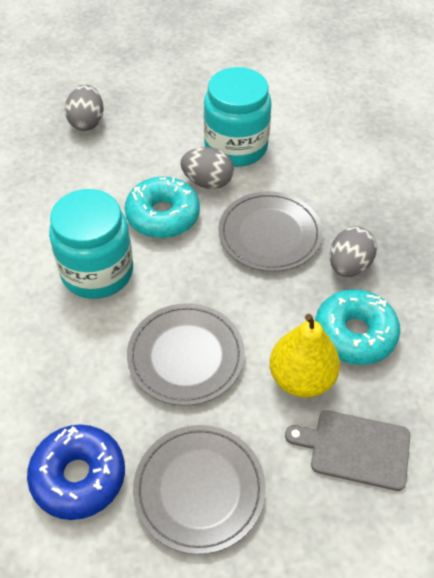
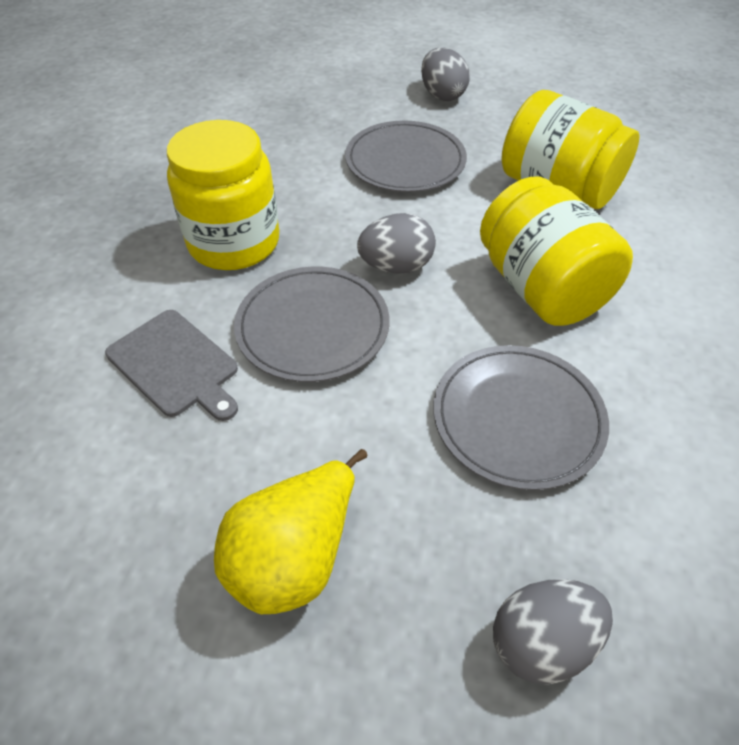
blue donut: [27,425,125,520] = 1 -> none = 0
turquoise donut: [125,177,200,238] [315,289,400,365] = 2 -> none = 0
turquoise jar: [49,189,133,299] [204,67,272,167] = 2 -> none = 0
yellow jar: none = 0 -> [167,120,279,270] [480,177,633,326] [501,90,640,209] = 3

